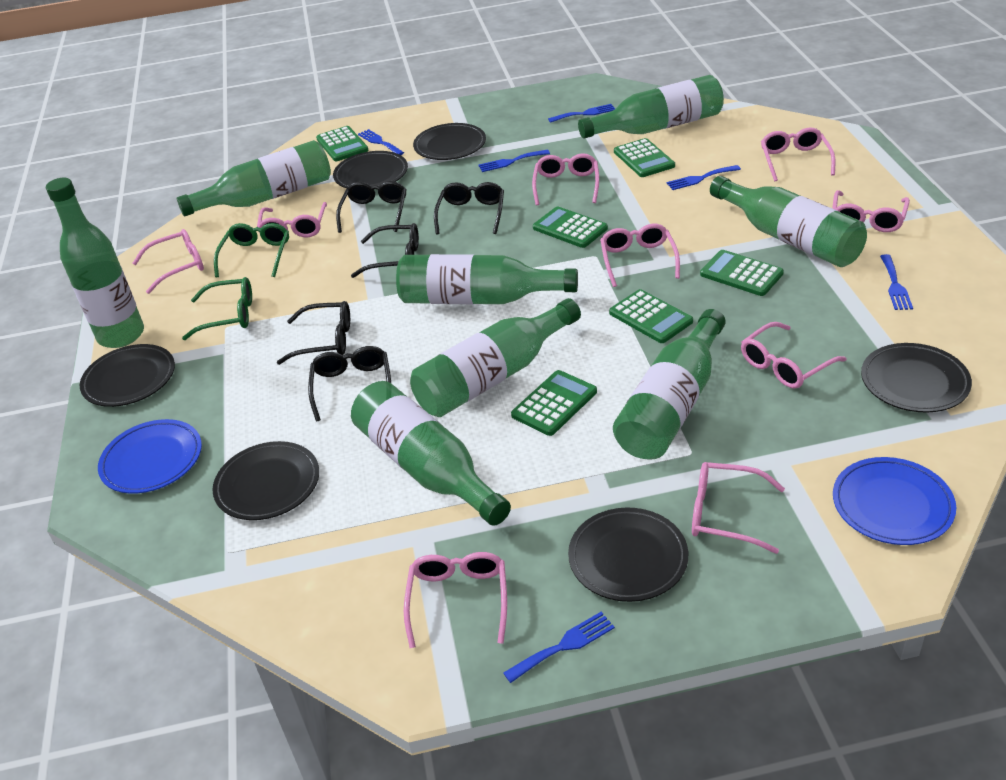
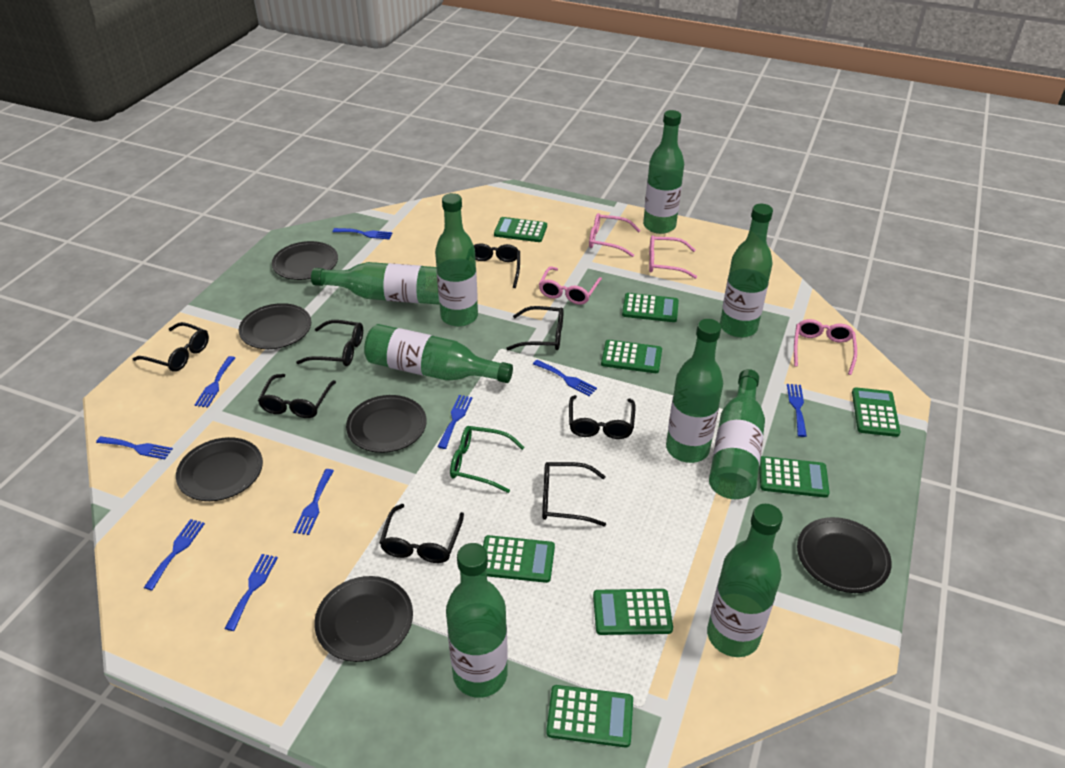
black glasses: [276,301,350,365] [308,346,391,421] [336,181,407,233] [351,223,419,278] [434,182,504,234] = 5 -> [133,322,209,372] [258,374,336,418] [296,320,363,366] [380,504,464,563] [474,243,520,288] [506,306,564,350] [542,462,606,527] [569,395,635,439] = 8
blue fork: [358,129,404,155] [479,150,550,172] [503,612,615,683] [548,104,615,123] [666,165,741,190] [880,254,913,310] = 6 -> [96,436,173,459] [144,519,205,590] [195,356,235,408] [224,554,278,631] [293,469,334,535] [333,228,393,240] [438,395,472,449] [533,360,597,396] [787,384,807,437] = 9
blue plate: [98,419,202,494] [833,457,956,545] = 2 -> none = 0
green bottle: [46,178,144,348] [177,140,331,216] [351,381,511,526] [396,254,578,304] [410,298,581,417] [578,75,724,138] [613,309,726,460] [710,176,867,267] = 8 -> [311,262,440,305] [364,324,513,383] [435,193,478,327] [446,543,508,698] [643,110,684,234] [666,319,723,463] [707,504,783,657] [709,369,765,499] [720,204,773,338] = 9
green calculator: [316,126,369,161] [511,370,597,436] [533,206,608,248] [609,289,693,343] [614,138,675,177] [700,250,784,296] = 6 -> [483,535,555,583] [494,217,547,242] [546,685,633,748] [593,589,673,635] [601,340,662,373] [622,293,679,322] [759,456,830,498] [852,387,900,437] = 8
green glasses: [182,277,252,340] [214,223,289,277] = 2 -> [450,426,524,493] = 1
pink glasses: [133,229,204,294] [257,202,327,237] [404,552,507,648] [532,153,599,206] [600,224,680,287] [692,462,785,554] [741,322,846,389] [761,128,835,181] [832,190,910,232] = 9 -> [539,266,602,305] [589,213,641,257] [649,235,697,279] [794,319,857,375] = 4

